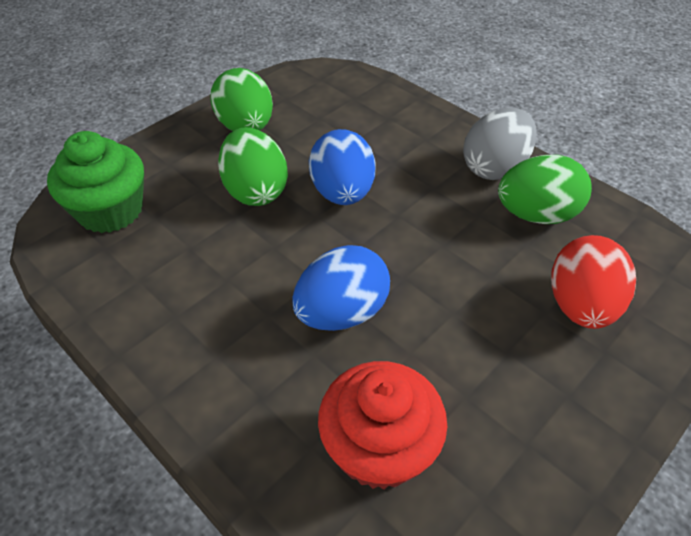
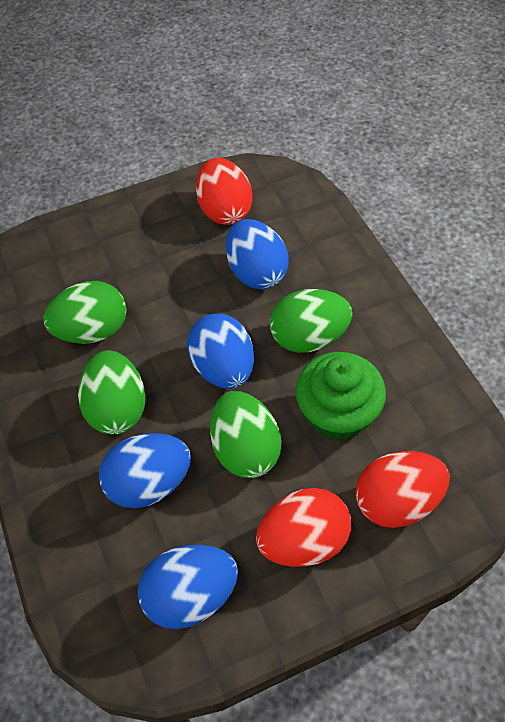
blue egg: [292,245,390,331] [309,129,376,205] = 2 -> [99,433,191,508] [138,545,238,629] [187,313,254,389] [226,219,289,289] = 4
green egg: [210,68,273,131] [218,127,288,206] [498,155,592,224] = 3 -> [43,281,126,344] [78,350,146,434] [210,391,282,478] [270,289,352,353] = 4
grey egg: [463,108,537,180] = 1 -> none = 0
red cupcake: [318,361,447,489] = 1 -> none = 0
red egg: [551,235,636,329] = 1 -> [196,158,253,225] [256,488,351,567] [356,451,450,528] = 3

